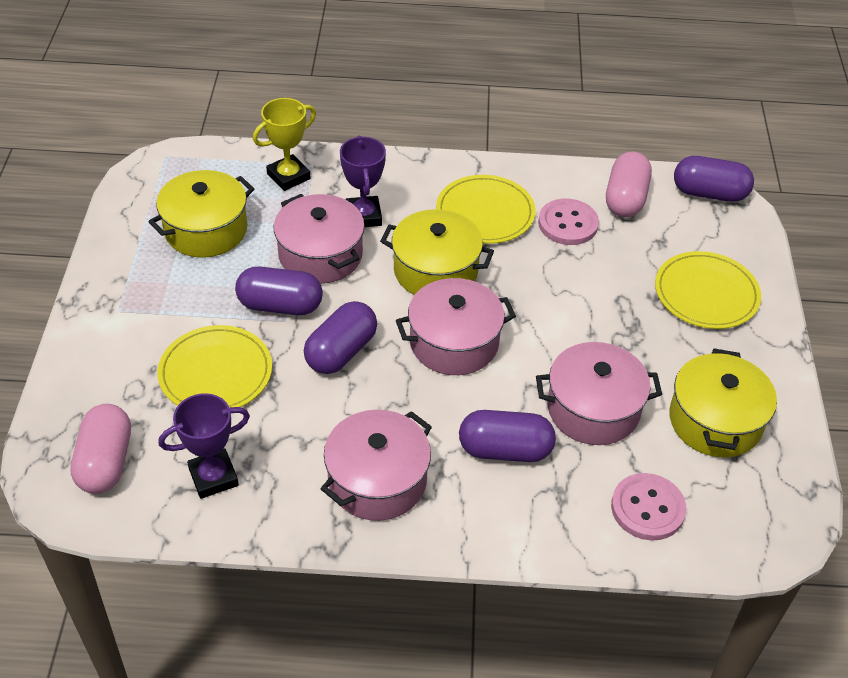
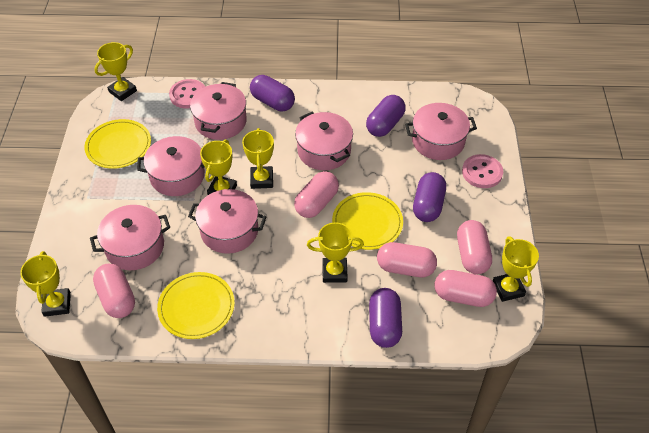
pink capsule: [70,404,131,494] [606,152,652,217] = 2 -> [93,264,135,318] [294,171,339,218] [377,242,437,277] [435,270,497,307] [457,220,492,274] = 5
pink pot: [274,194,365,284] [321,409,432,521] [396,278,516,375] [536,342,662,445] = 4 -> [90,205,170,270] [137,136,205,196] [188,189,266,254] [190,82,247,140] [295,112,353,170] [405,103,477,160] = 6
purple trophy: [158,393,250,499] [340,135,386,227] = 2 -> none = 0
yellow pot: [149,170,254,258] [380,209,494,295] [669,348,777,458] = 3 -> none = 0
yellow trophy: [253,98,316,191] = 1 -> [20,251,71,317] [94,42,137,101] [200,140,237,195] [242,128,274,189] [307,222,364,283] [493,236,539,302] = 6

